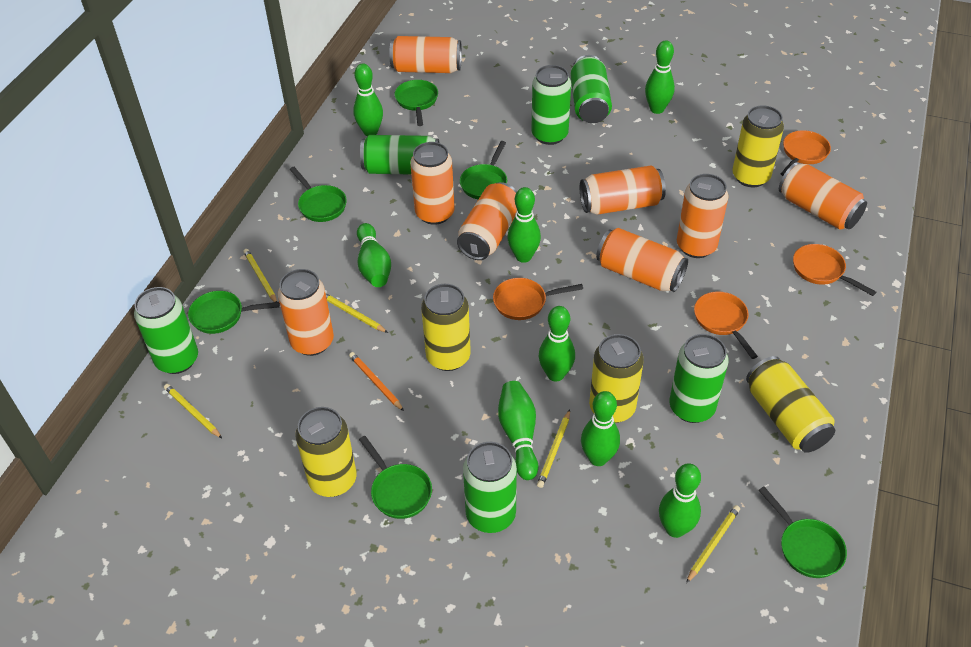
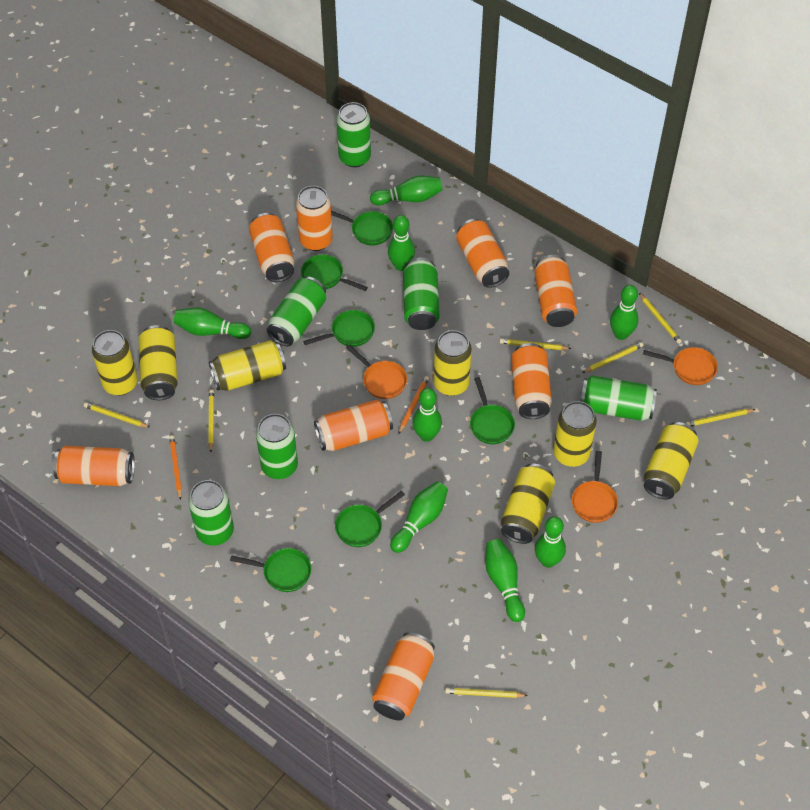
orange pan: [493,278,583,320] [694,291,758,359] [781,130,831,176] [793,244,876,296] = 4 -> [346,344,407,399] [572,451,618,523] [643,347,718,385] = 3
orange pencil: [349,352,404,411] = 1 -> [169,435,182,500] [398,376,429,434] = 2
yellow can: [295,407,357,497] [421,284,471,371] [589,334,644,423] [732,105,784,187] [746,356,835,453] = 5 -> [92,330,138,395] [138,325,178,400] [209,340,286,391] [434,330,472,396] [501,464,555,544] [553,401,597,467] [644,422,699,499] = 7
yellow pencil: [164,384,222,438] [243,249,277,302] [326,294,388,333] [537,410,570,488] [686,505,740,583] = 5 -> [84,402,151,428] [208,389,214,452] [445,688,528,698] [500,339,571,350] [582,342,643,373] [639,293,682,344] [686,409,756,426] = 7

